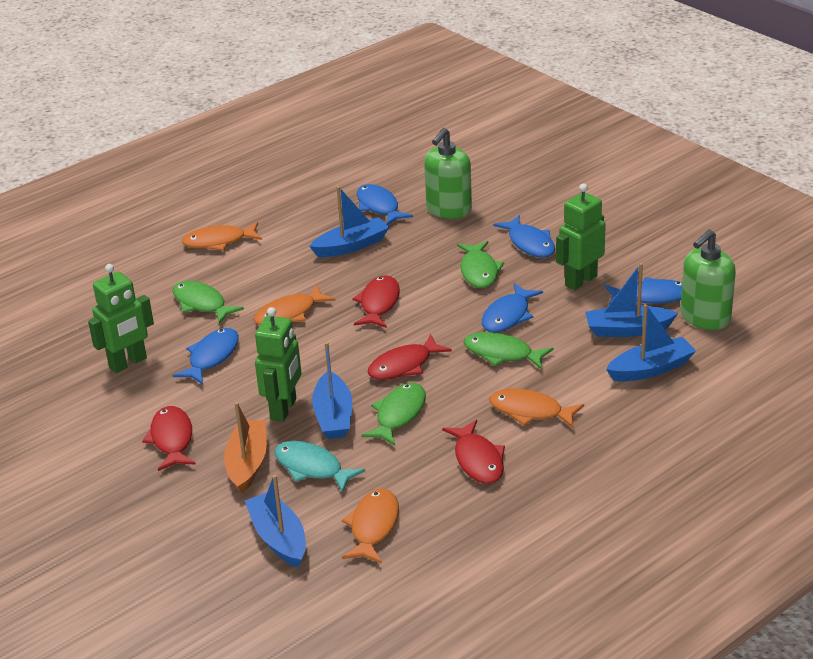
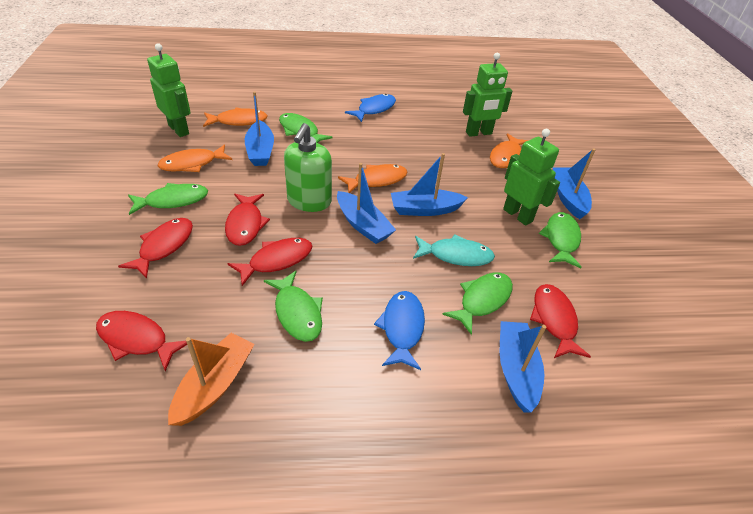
blue fish: [173,328,239,385] [357,184,413,225] [482,283,543,333] [493,215,555,258] [605,277,682,305] = 5 -> [345,94,396,122] [374,291,425,370] = 2
green fish: [173,281,244,324] [361,383,426,446] [457,241,504,288] [464,332,553,370] = 4 -> [128,183,208,215] [264,271,323,342] [279,113,333,143] [442,272,513,335] [539,212,582,268] = 5
green soap dispenser: [424,128,472,219] [681,229,736,330] = 2 -> [284,123,332,212] = 1
red fish: [142,406,196,471] [352,275,400,328] [367,334,452,380] [442,420,505,484] = 4 -> [96,311,187,371] [118,218,193,279] [225,194,270,246] [227,238,313,286] [530,284,591,358] = 5

